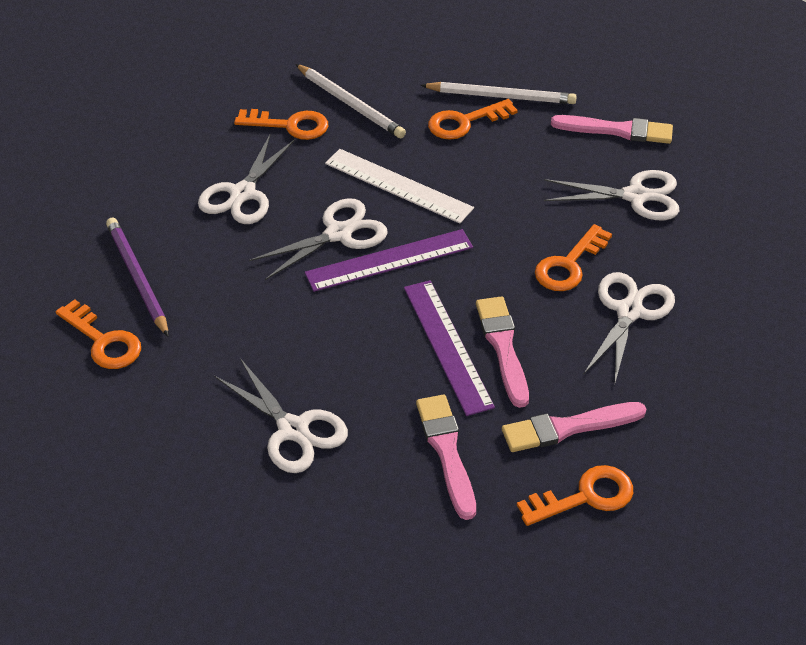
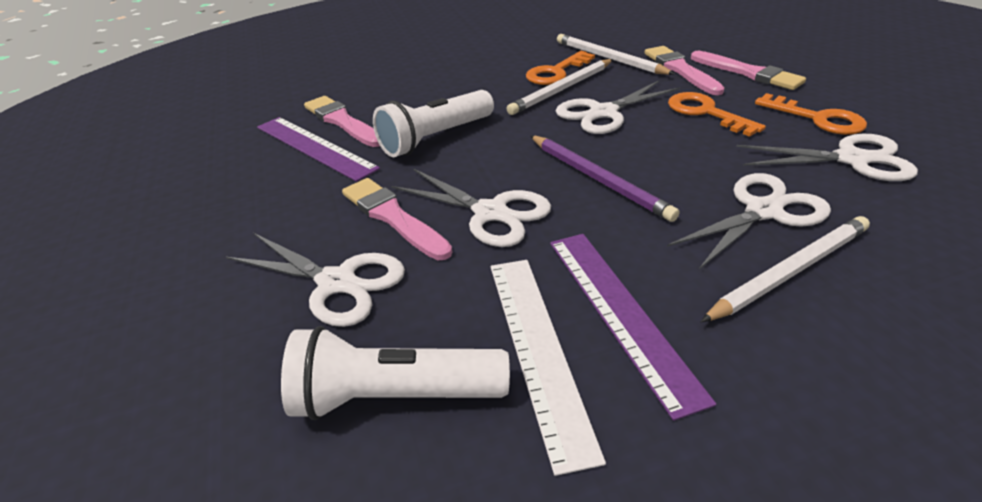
orange key: [56,299,141,369] [234,109,328,140] [428,99,518,140] [517,465,633,526] [535,224,612,291] = 5 -> [526,51,595,85] [668,92,766,137] [755,93,867,135] = 3
white flashlight: none = 0 -> [281,326,510,420] [373,90,494,157] = 2
white pencil: [295,64,406,138] [421,82,577,104] = 2 -> [506,59,613,115] [557,34,675,75] [701,216,870,322] = 3

